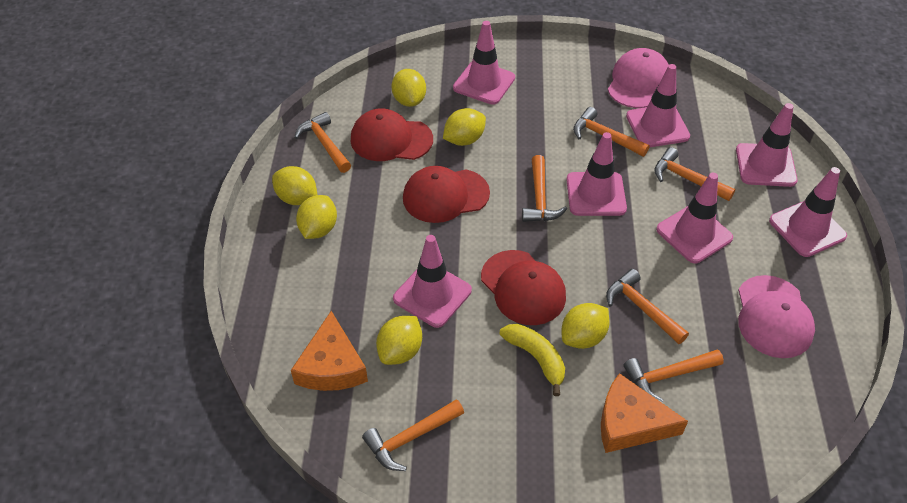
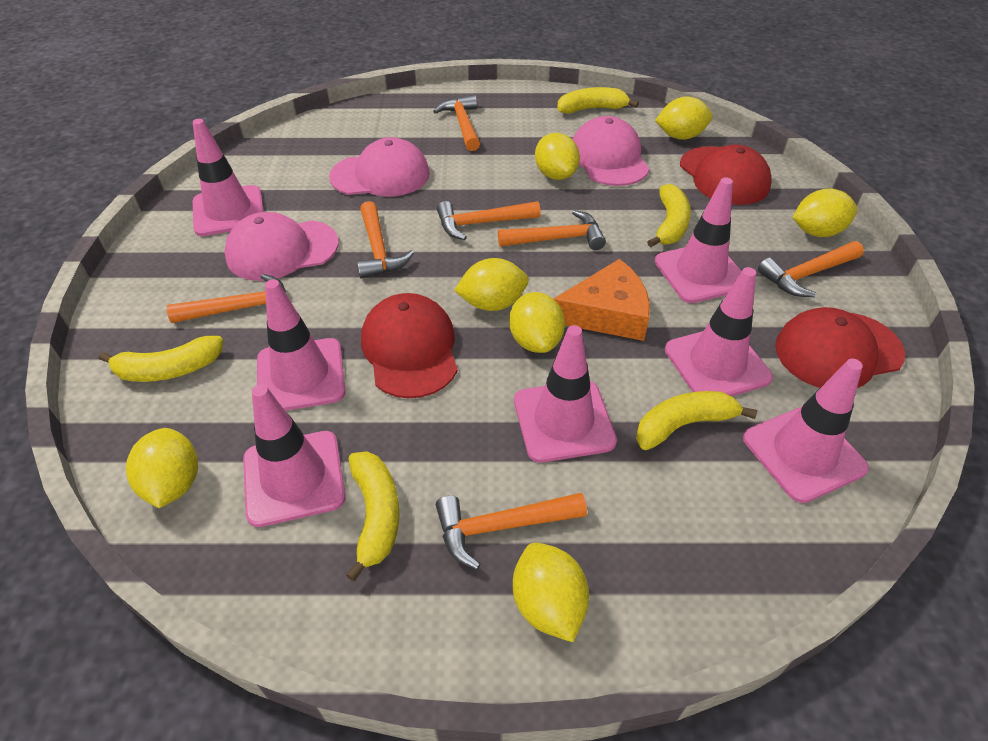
orange cheese: [291,311,368,391] [601,373,688,453] = 2 -> [554,259,650,341] = 1
pink cap: [608,48,669,108] [738,275,815,358] = 2 -> [224,212,339,281] [329,137,430,197] [572,116,649,186] = 3
yellow banana: [499,324,565,396] = 1 -> [99,336,223,382] [346,451,400,582] [557,87,639,113] [636,391,757,450] [647,184,691,247] = 5
yellow lemon: [272,166,317,205] [296,195,337,239] [376,316,422,365] [391,69,426,107] [443,108,486,146] [561,303,609,349] = 6 -> [126,428,198,508] [454,258,529,311] [509,292,565,353] [513,543,589,642] [535,133,580,180] [655,97,713,140] [792,188,857,237] = 7

